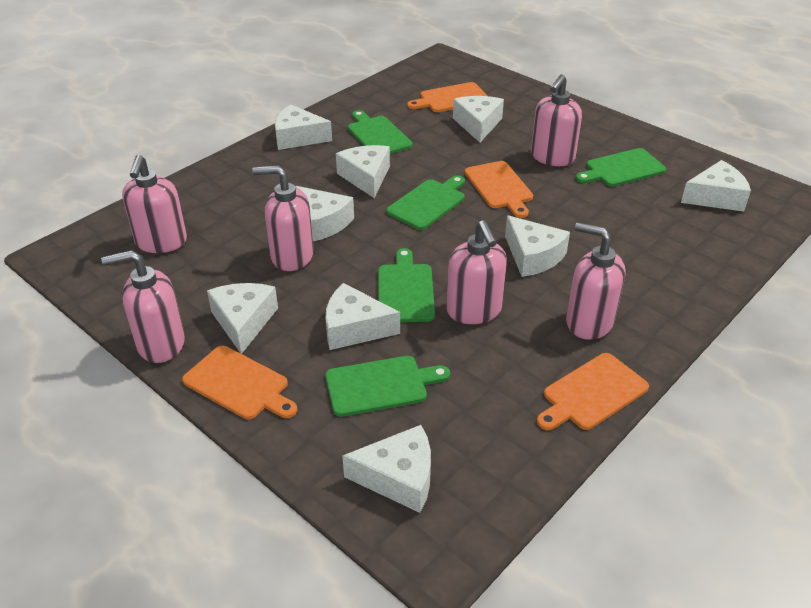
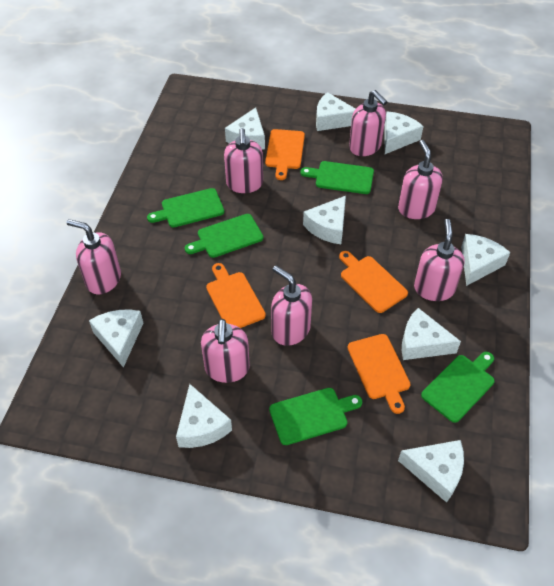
pink soap dispenser: [101,250,185,363] [122,155,187,253] [252,165,314,271] [446,220,507,324] [531,74,582,166] [566,222,625,340] = 6 -> [66,219,121,294] [201,319,250,383] [224,128,263,193] [271,266,312,346] [349,90,387,156] [398,140,443,219] [414,219,465,301] = 7

